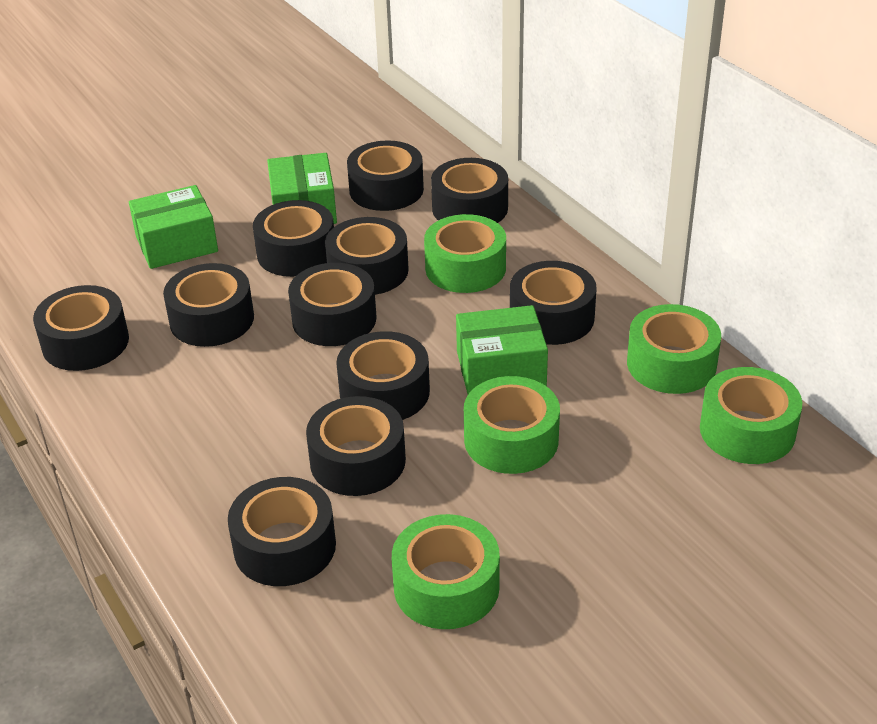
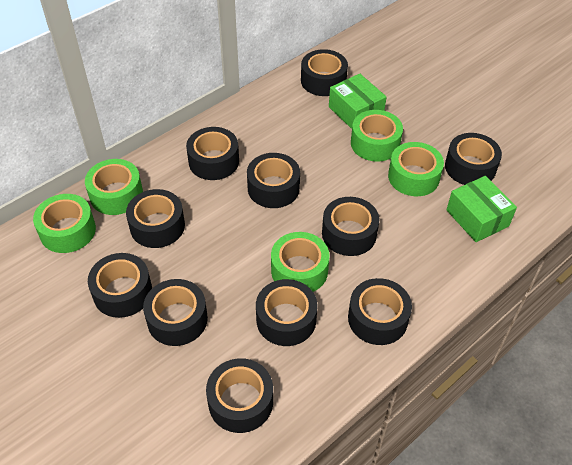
green box: [129,185,218,269] [267,153,337,224] [456,305,548,394] = 3 -> [329,74,387,129] [446,176,517,242] = 2

